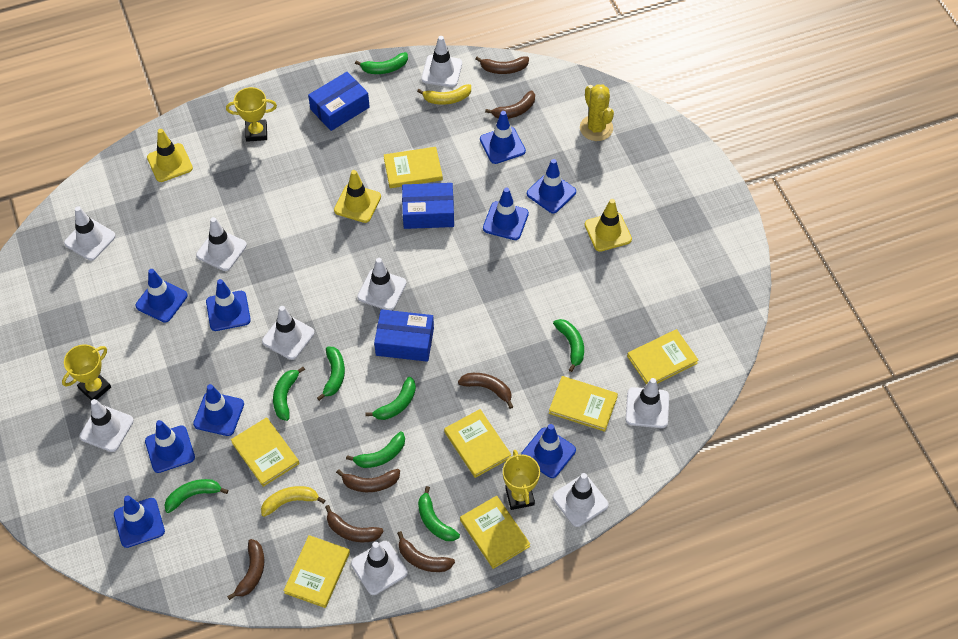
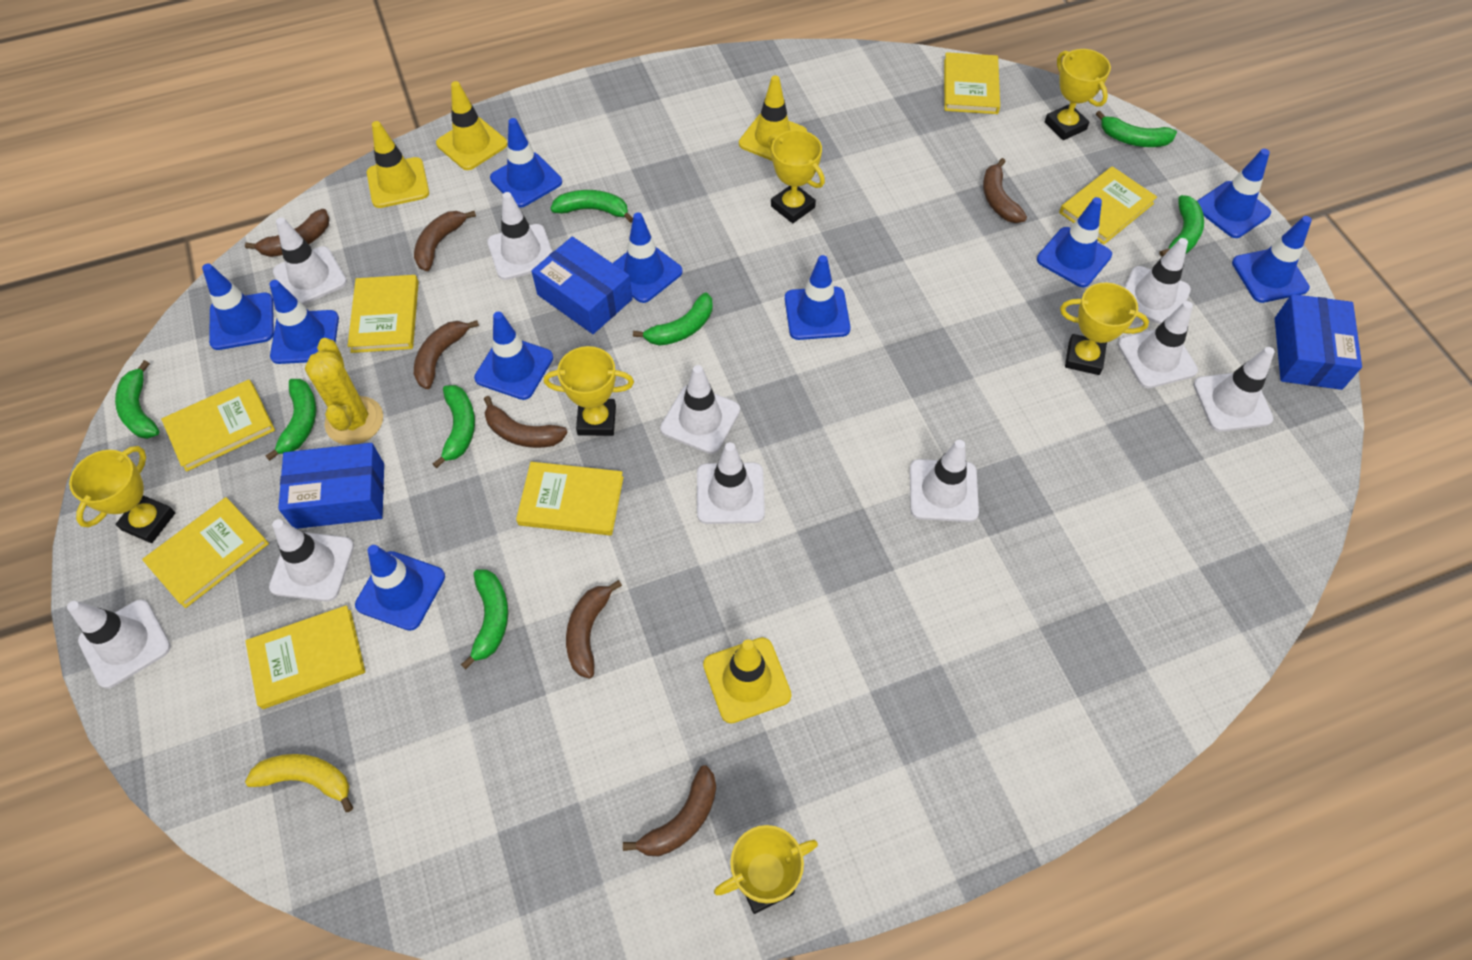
blue traffic cone: [114,495,165,548] [135,269,188,323] [145,420,195,473] [193,384,244,436] [206,279,251,331] [480,111,526,164] [483,188,529,240] [521,424,576,478] [527,159,576,213] = 9 -> [202,263,274,350] [269,280,339,364] [355,545,445,631] [474,311,553,400] [490,118,562,208] [613,213,683,303] [785,255,851,340] [1037,197,1112,287] [1197,149,1271,238] [1232,216,1312,303] = 10
white traffic cone: [64,206,116,261] [79,399,134,452] [196,217,247,271] [262,306,314,360] [351,541,408,595] [357,258,406,310] [421,36,462,87] [552,473,608,527] [626,378,669,428] = 9 -> [67,599,171,689] [269,519,354,601] [273,217,347,305] [487,192,553,280] [660,365,740,454] [697,442,765,524] [910,440,979,522] [1118,301,1198,388] [1124,238,1191,324] [1193,347,1275,432] = 10
yellow banana: [261,486,325,517] [417,84,471,105] = 2 -> [245,754,353,812] = 1
yellow traffic cone: [147,129,193,182] [334,170,381,223] [585,199,632,252] = 3 -> [367,121,429,208] [436,81,507,170] [703,637,792,724] [739,76,807,161] = 4
yellow trophy: [62,344,111,400] [226,87,277,142] [503,450,540,510] = 3 -> [69,446,175,543] [544,346,634,436] [714,825,818,914] [768,130,825,223] [1045,49,1111,140] [1060,282,1149,375] = 6

